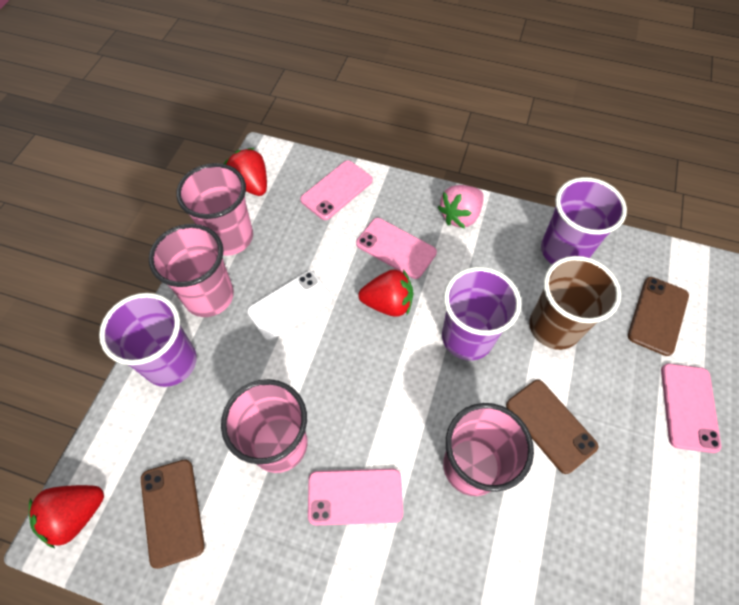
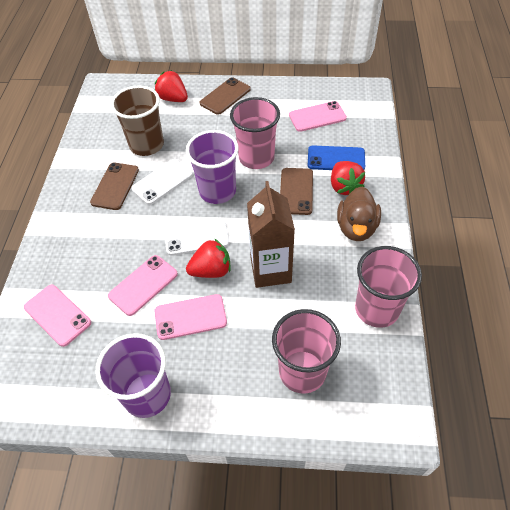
blue phone: none = 0 -> [308,145,365,170] = 1
brown carton: none = 0 -> [247,181,295,288] = 1
brown duck: none = 0 -> [337,187,381,241] = 1
pink cup: [149,224,234,317] [176,163,253,256] [221,379,307,473] [443,403,534,496] = 4 -> [230,97,280,169] [272,309,341,394] [355,246,422,328] = 3
pink strawberry: [438,185,484,229] = 1 -> none = 0
purple cup: [99,293,197,387] [442,267,521,361] [541,177,627,264] = 3 -> [95,333,171,418] [186,130,239,204] = 2
white phone: [247,271,333,341] = 1 -> [131,159,193,205] [164,219,229,256] = 2

